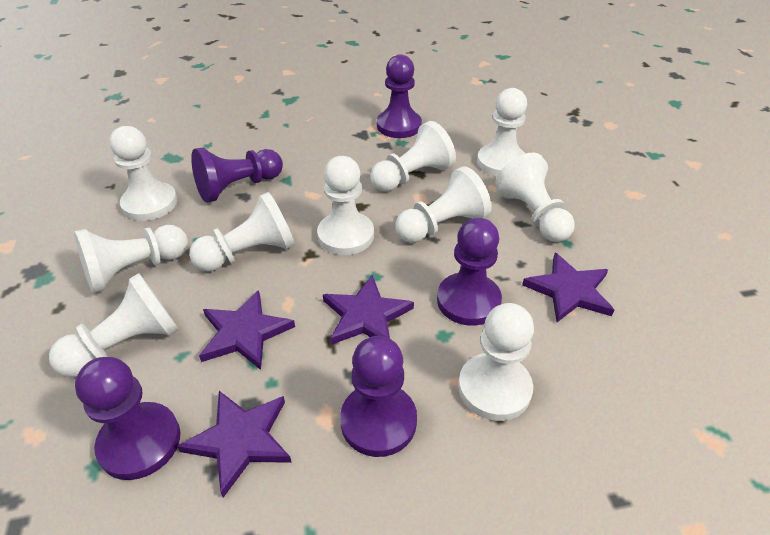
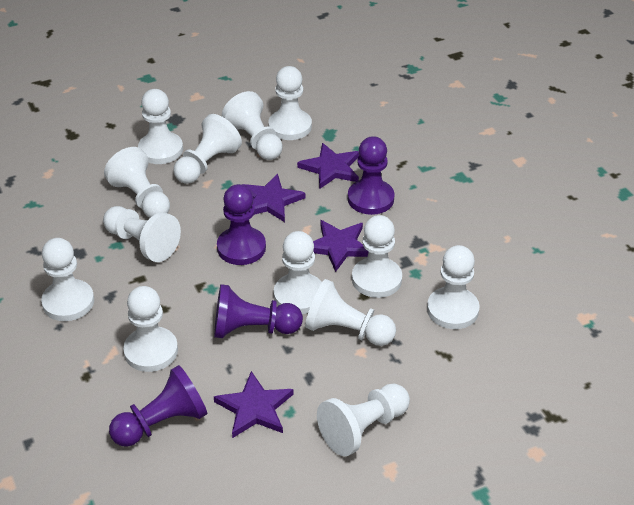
purple pawn: [75,357,180,480] [191,147,283,203] [340,336,417,457] [377,54,422,138] [437,218,502,326] = 5 -> [109,365,207,447] [214,284,303,338] [217,184,266,265] [348,136,394,215] = 4
white pawn: [49,273,179,377] [74,225,188,293] [109,126,177,221] [189,192,295,272] [317,156,374,255] [371,121,456,192] [395,166,491,243] [458,303,534,421] [477,88,527,176] [495,153,575,242] = 10 -> [41,238,94,321] [103,206,181,262] [104,147,170,218] [123,286,178,372] [138,89,183,164] [174,114,242,184] [222,91,283,160] [268,66,312,140] [274,231,322,314] [305,279,396,346] [317,384,410,456] [352,215,402,298] [427,245,480,329] = 13

